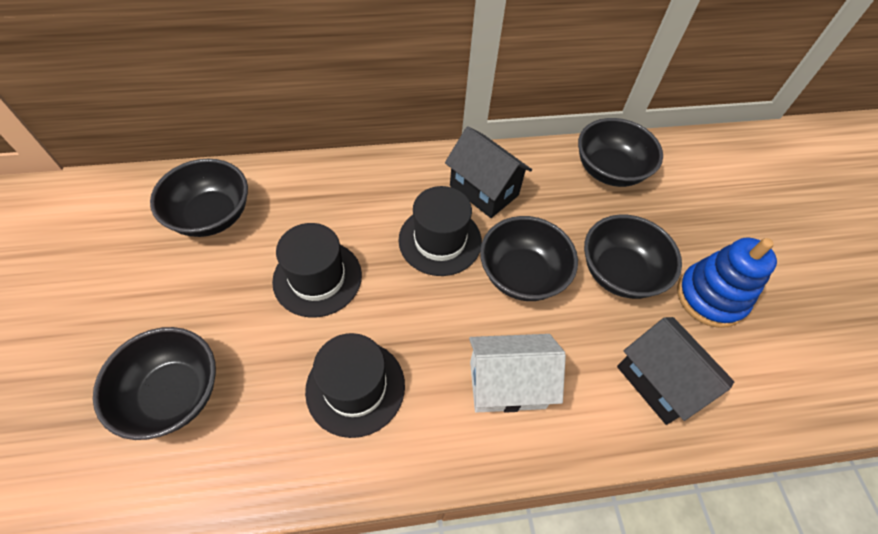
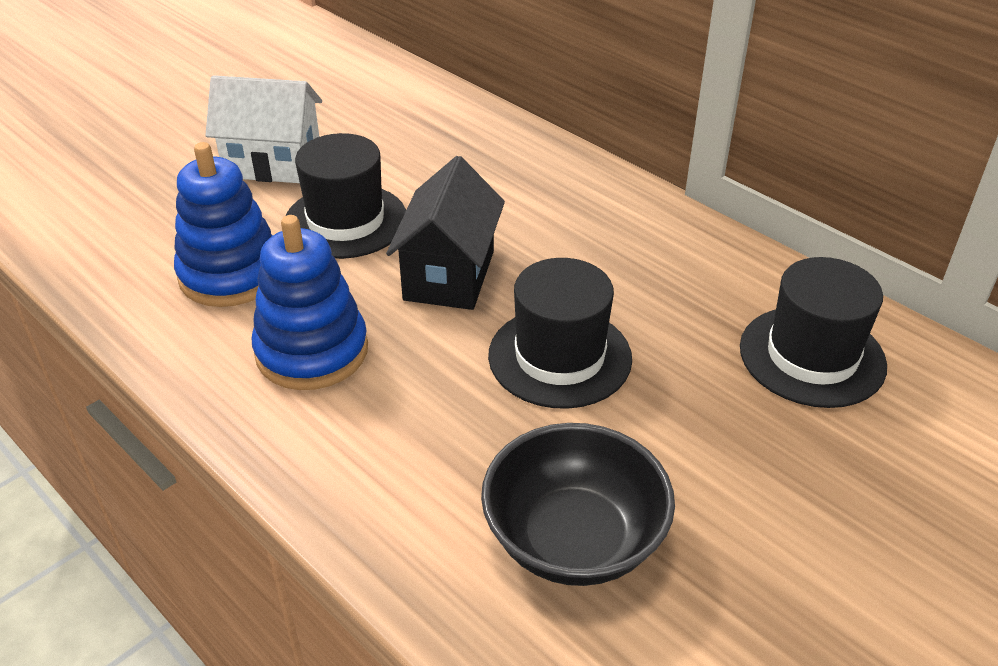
black bowl: [93,327,216,440] [150,159,248,237] [480,216,578,301] [578,118,663,187] [584,215,682,299] = 5 -> [481,423,675,586] = 1
black house: [445,126,532,218] [617,317,734,425] = 2 -> [386,156,505,310] = 1
blue stacking toy: [677,237,777,328] = 1 -> [174,142,273,307] [252,215,368,390] = 2

